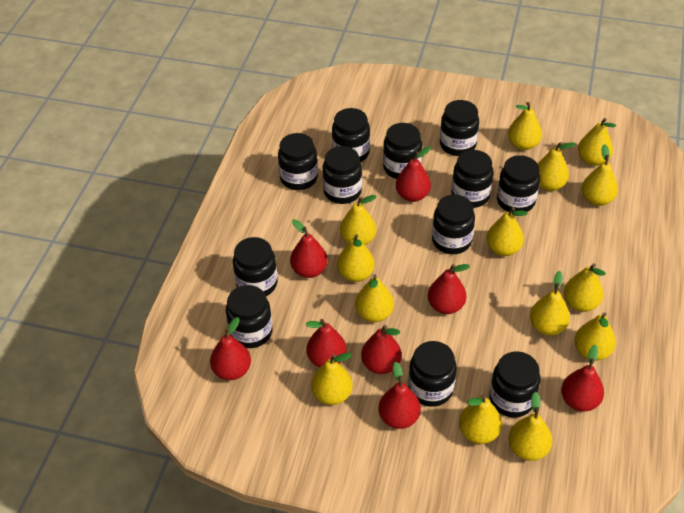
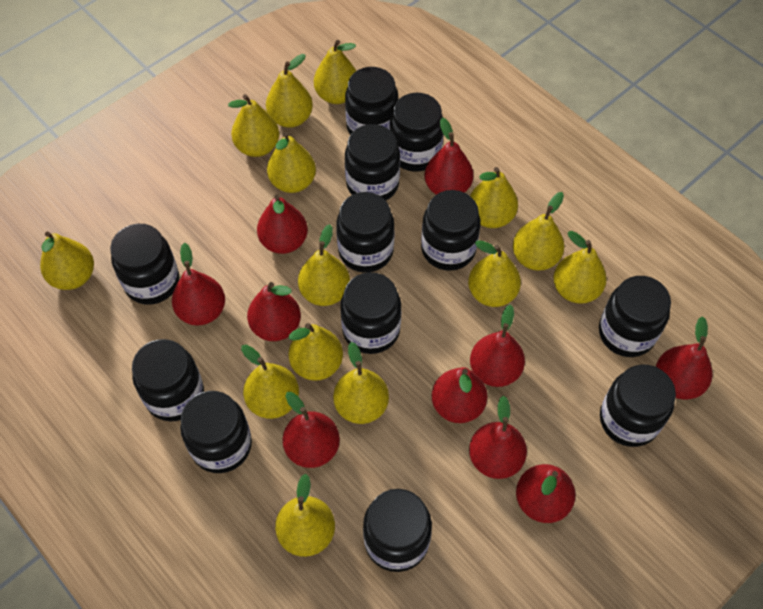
red pear: [210,317,251,380] [290,219,328,278] [305,319,347,367] [361,325,402,374] [378,362,421,429] [396,147,431,202] [428,264,470,314] [561,345,604,411] = 8 -> [172,243,225,326] [247,282,301,341] [257,194,308,254] [283,392,340,468] [425,118,473,195] [432,367,487,423] [469,396,527,479] [470,304,525,387] [516,464,575,523] [656,316,712,400] = 10

